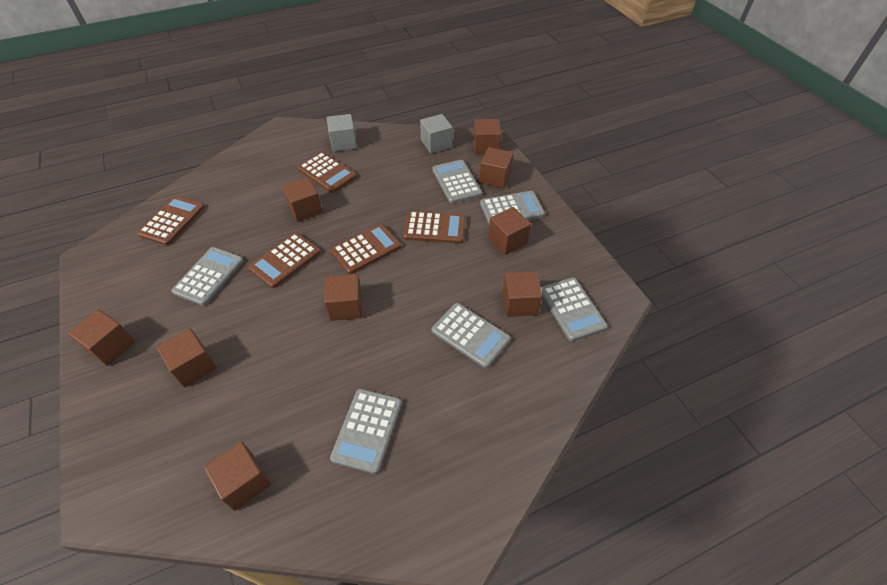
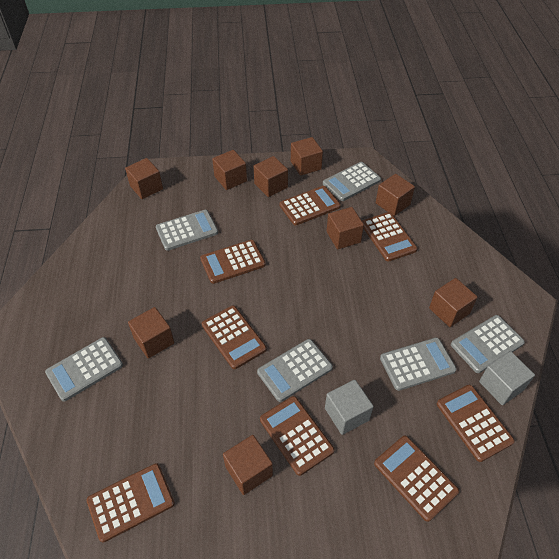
brown calculator: [137,196,204,245] [248,233,321,288] [298,152,357,193] [331,224,401,274] [403,211,465,244] = 5 -> [87,463,175,543] [200,240,266,284] [202,305,267,369] [260,396,334,476] [280,186,341,225] [362,212,417,262] [374,436,459,522] [437,385,515,462] = 8

